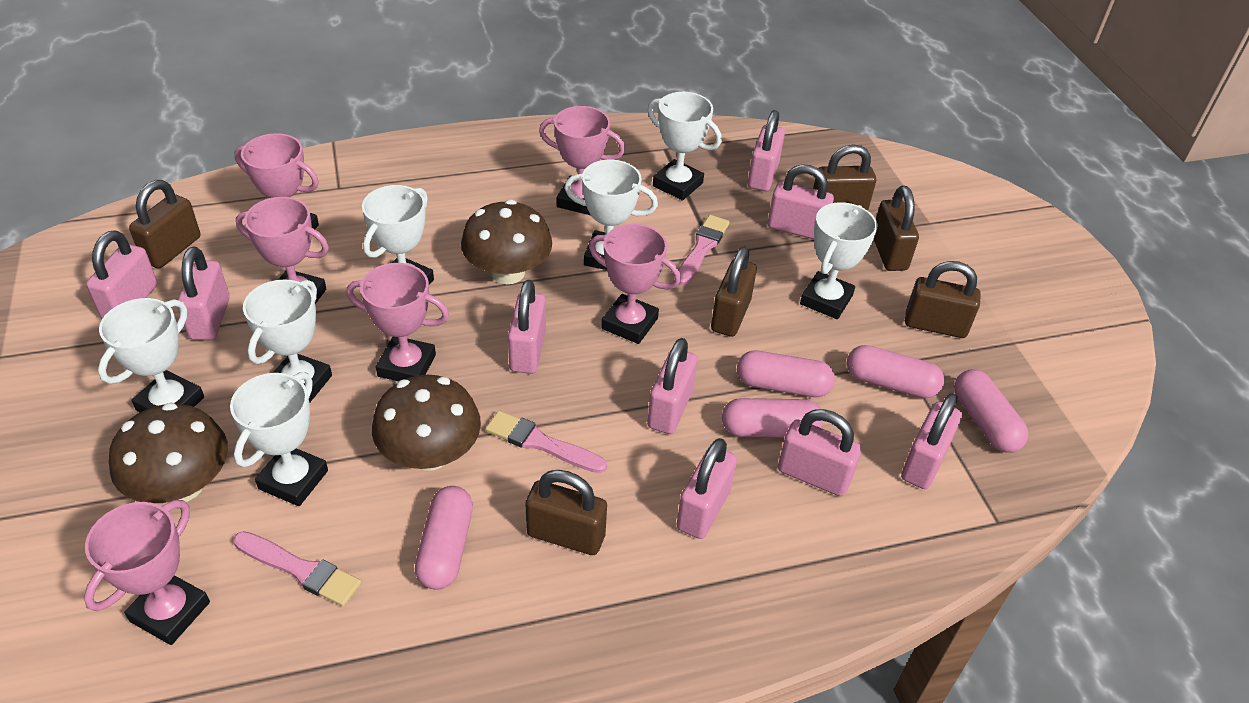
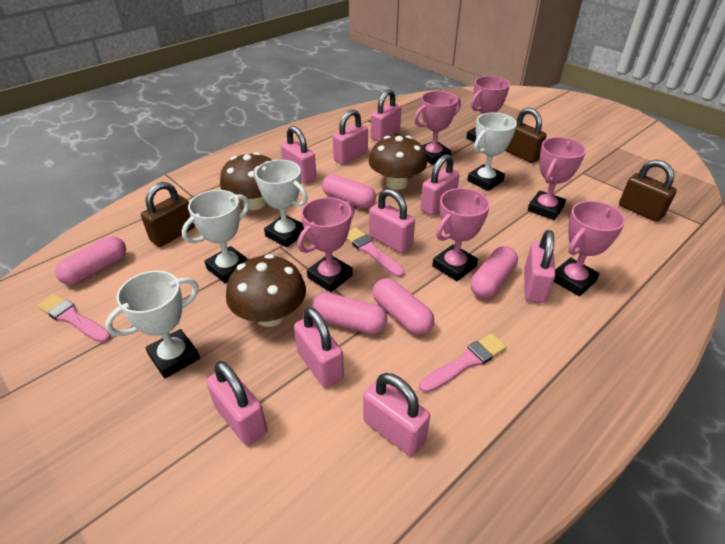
brown padlock: [129,180,201,269] [525,470,607,555] [711,246,757,337] [813,144,876,211] [874,186,919,271] [905,261,981,338] = 6 -> [141,182,195,247] [505,108,547,163] [619,160,677,222] = 3
white trophy: [98,298,204,412] [230,372,328,506] [243,280,332,403] [362,185,434,285] [564,160,658,270] [648,92,722,201] [800,202,877,319] = 7 -> [105,271,200,378] [182,190,250,283] [253,160,308,247] [467,113,517,191] = 4

